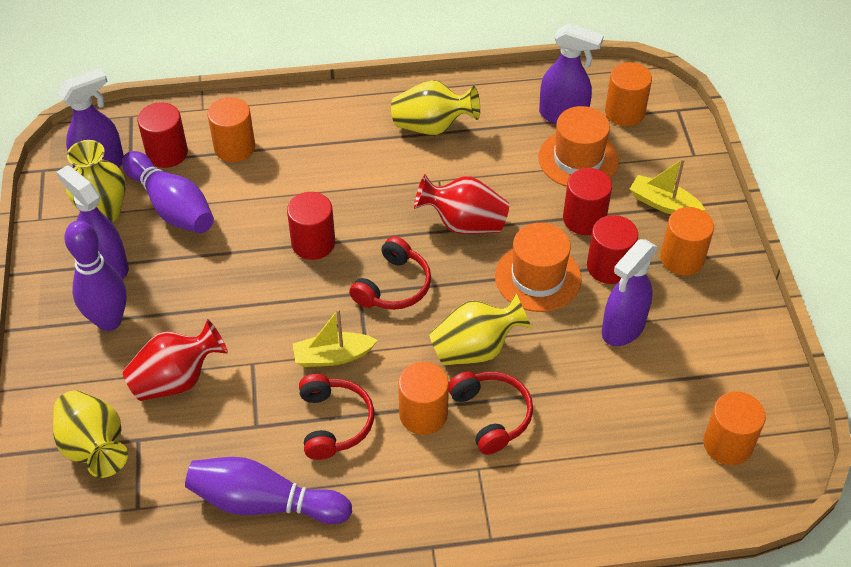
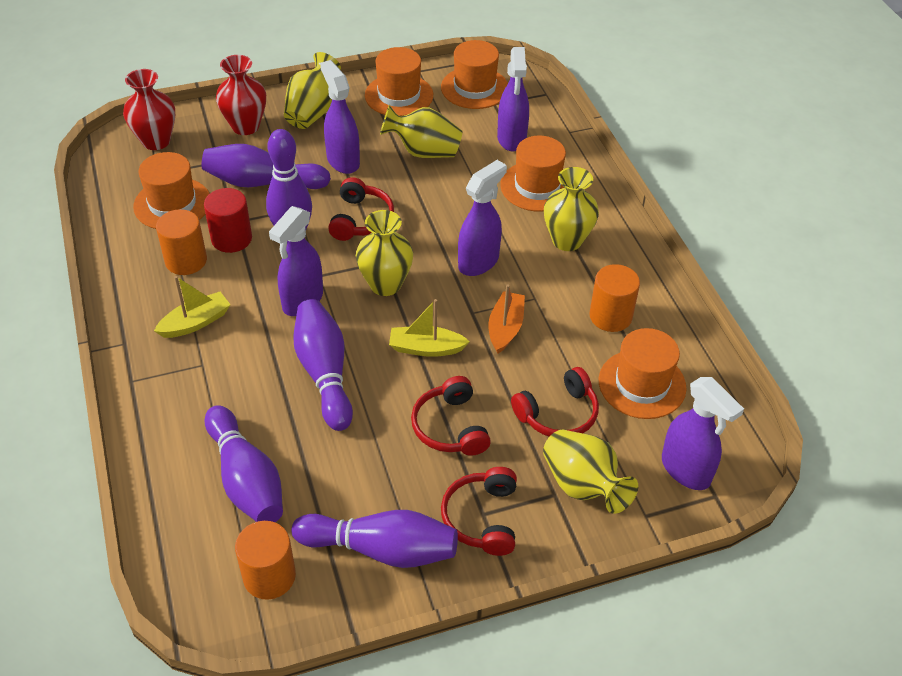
orange boat: none = 0 -> [488,284,525,353] = 1
orange cylinder: [207,97,255,162] [398,362,449,435] [605,62,652,126] [660,207,714,276] [703,392,766,465] = 5 -> [156,209,207,275] [235,521,296,600] [589,264,640,332] = 3
orange hat: [495,223,582,312] [538,106,619,187] = 2 -> [133,152,210,229] [365,47,433,116] [441,40,508,109] [500,136,566,212] [599,328,686,419] = 5
purple bowling pin: [64,220,127,331] [122,151,214,233] [185,457,352,524] = 3 -> [202,144,331,189] [205,405,283,522] [266,129,312,229] [291,510,458,568] [293,299,353,431] = 5
purple spray bottle: [56,165,129,279] [58,69,124,168] [539,24,604,125] [602,239,657,346] = 4 -> [269,206,323,316] [320,60,360,174] [458,160,507,276] [497,47,529,152] [662,377,744,490] = 5
red cylinder: [137,102,188,168] [287,192,335,260] [563,168,612,235] [587,215,638,284] = 4 -> [204,188,252,253] = 1
red headphones: [299,374,374,460] [349,236,431,310] [449,371,533,455] = 3 -> [328,177,394,241] [411,376,491,456] [441,467,517,556] [511,367,599,437] = 4
yellow vase: [53,390,128,478] [66,140,125,223] [391,80,480,135] [429,293,532,366] = 4 -> [284,52,341,129] [356,210,413,296] [380,104,463,158] [543,430,638,514] [544,167,599,251] = 5

